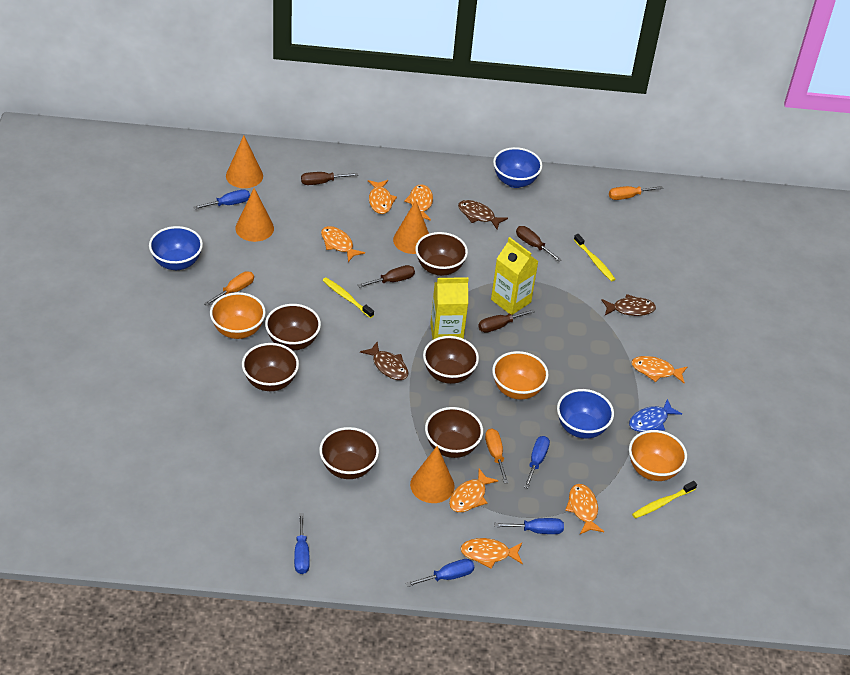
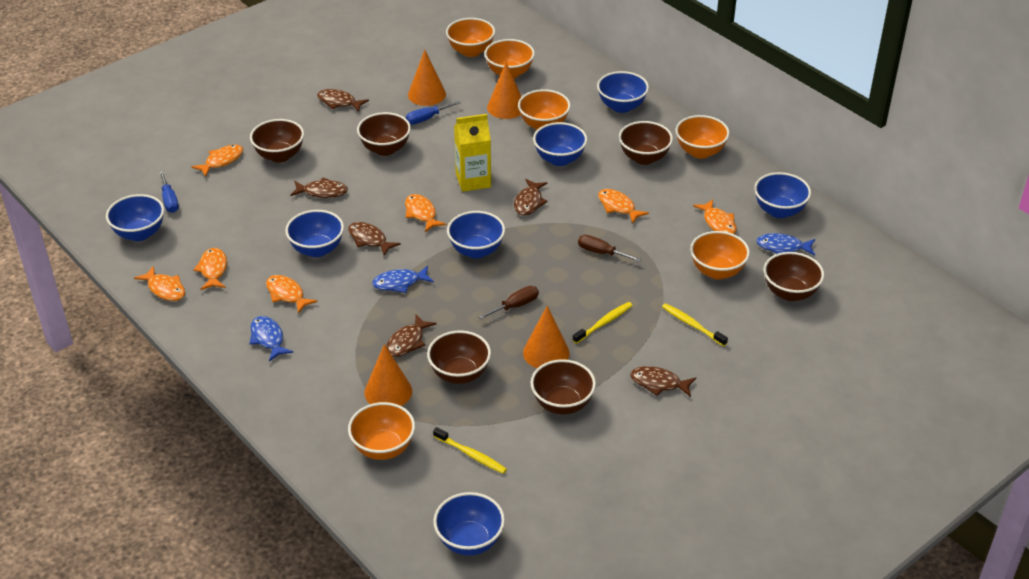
blue bowl: [149,226,203,270] [493,147,542,188] [557,389,614,439] = 3 -> [106,194,164,241] [285,210,344,257] [433,492,505,556] [447,211,505,258] [533,122,587,166] [597,71,649,113] [754,172,811,218] = 7
blue fish: [629,399,682,432] = 1 -> [250,316,293,361] [372,266,434,293] [756,233,815,256] = 3
blue screwdriver: [193,189,250,210] [294,513,310,574] [406,559,474,587] [494,518,564,534] [524,436,550,488] = 5 -> [159,171,179,213] [406,101,461,125] = 2
brown fish: [360,342,409,380] [458,200,508,229] [601,294,656,316] = 3 -> [290,178,348,198] [317,89,369,112] [348,222,401,256] [386,315,436,357] [514,179,548,215] [630,366,696,397] = 6
brown screwdriver: [301,172,358,185] [358,265,415,288] [478,309,535,333] [516,226,562,262] = 4 -> [478,286,539,319] [578,235,641,261] = 2
orange bowl: [210,292,266,339] [492,351,549,399] [629,430,687,481] = 3 -> [348,402,415,460] [446,18,495,57] [484,39,535,79] [518,89,571,130] [675,115,730,159] [690,231,750,279] = 6
orange screwdriver: [204,271,254,306] [485,428,509,484] [609,186,663,200] = 3 -> none = 0
yellow carton: [430,277,469,340] [491,237,539,315] = 2 -> [454,114,491,192] = 1

